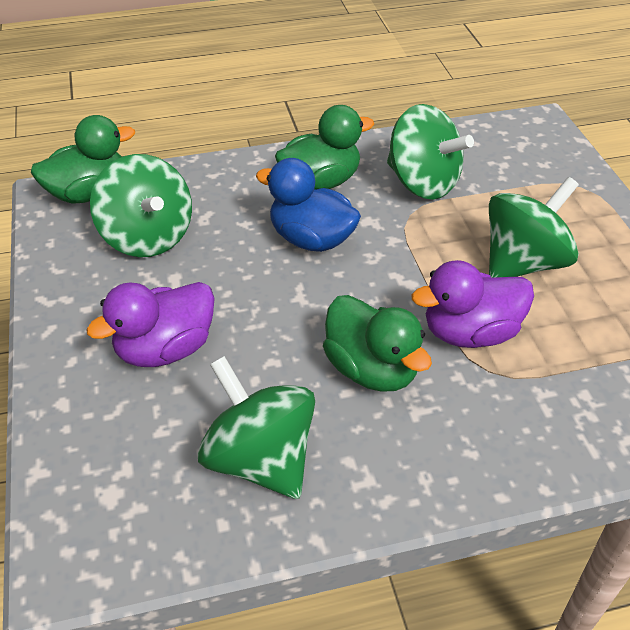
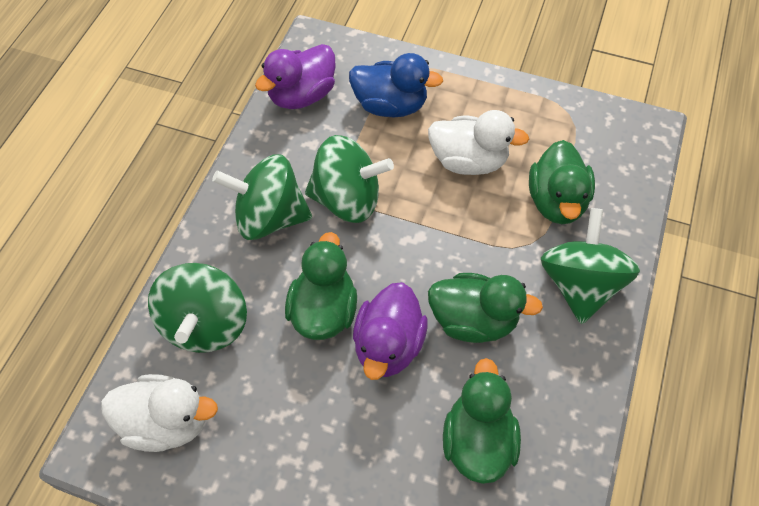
green duck: [31,115,135,204] [275,105,374,189] [323,295,432,392] = 3 -> [285,232,357,340] [428,273,543,343] [443,358,521,484] [529,140,595,224] = 4
white duck: none = 0 -> [101,374,218,452] [428,110,529,175] = 2

